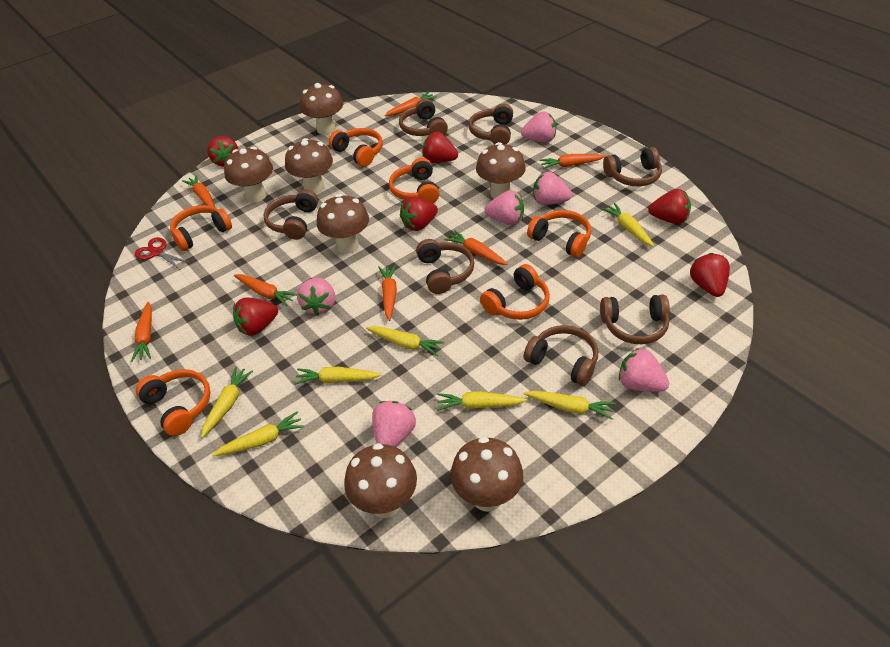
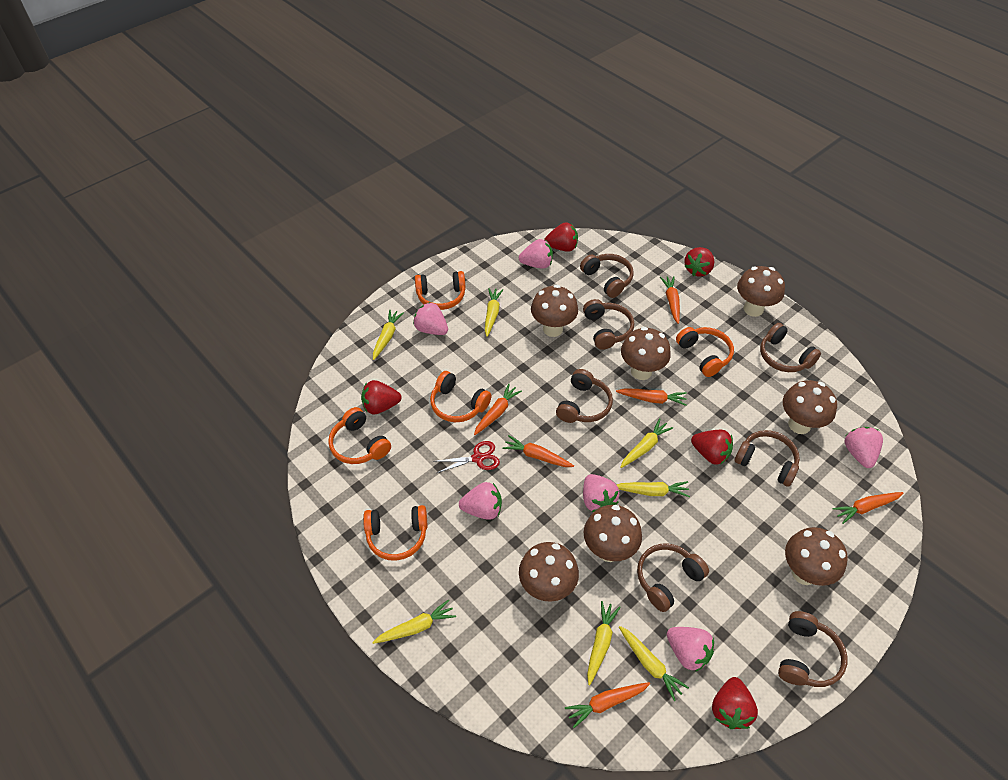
orange carrot: [131,302,152,362] [182,175,215,207] [234,274,297,307] [378,265,397,321] [384,92,437,116] [444,230,508,265] [539,154,606,169] = 7 -> [474,384,522,435] [502,435,574,467] [565,682,650,728] [616,389,687,406] [660,276,680,324] [832,492,903,524] = 6
orange headphones: [136,369,211,436] [170,205,232,251] [329,128,383,167] [389,158,440,203] [480,264,550,320] [527,210,591,257] = 6 -> [328,407,391,464] [363,505,427,561] [415,271,466,310] [430,371,492,422] [676,327,734,377] = 5
red strawberry: [207,136,239,167] [233,297,278,336] [400,197,438,231] [422,132,458,163] [648,189,691,224] [690,253,730,297] = 6 -> [361,380,402,414] [544,222,578,252] [684,247,714,277] [691,430,733,465] [712,677,758,729] = 5

